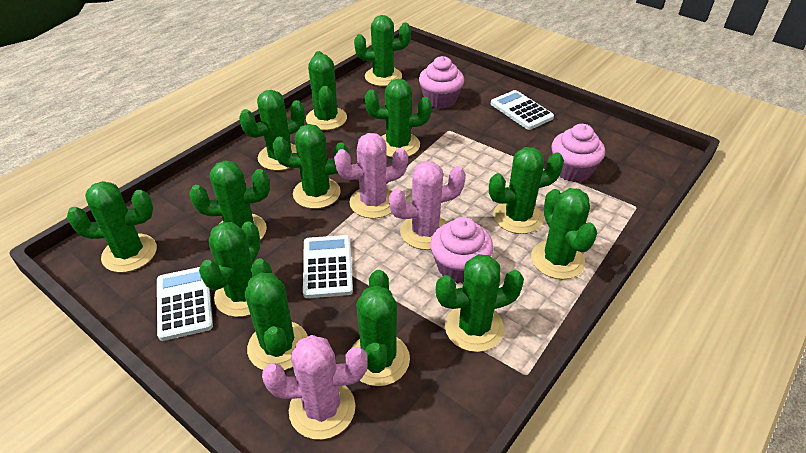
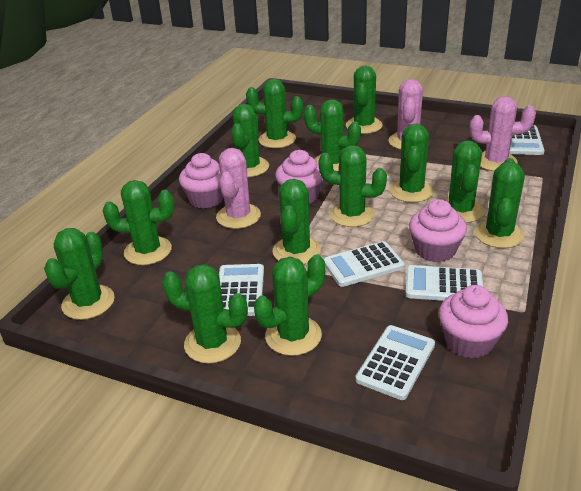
pink cupcake: [419,56,464,109] [430,217,493,284] [552,124,605,182] = 3 -> [179,153,224,208] [275,150,324,204] [409,199,467,262] [439,285,508,358] = 4
white calculator: [157,267,213,341] [303,235,353,298] [491,90,554,130] = 3 -> [219,264,264,316] [323,241,405,287] [355,325,435,400] [405,265,483,301] [509,125,545,155] = 5

